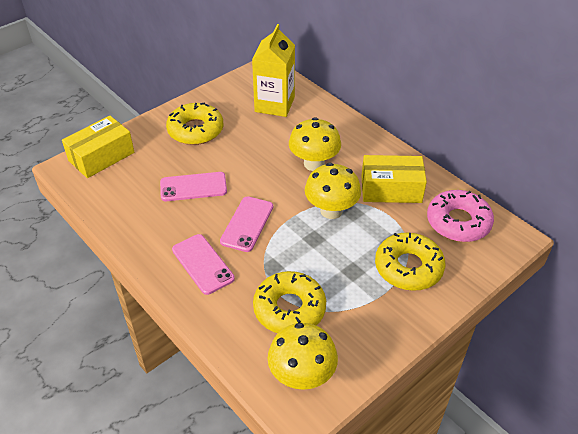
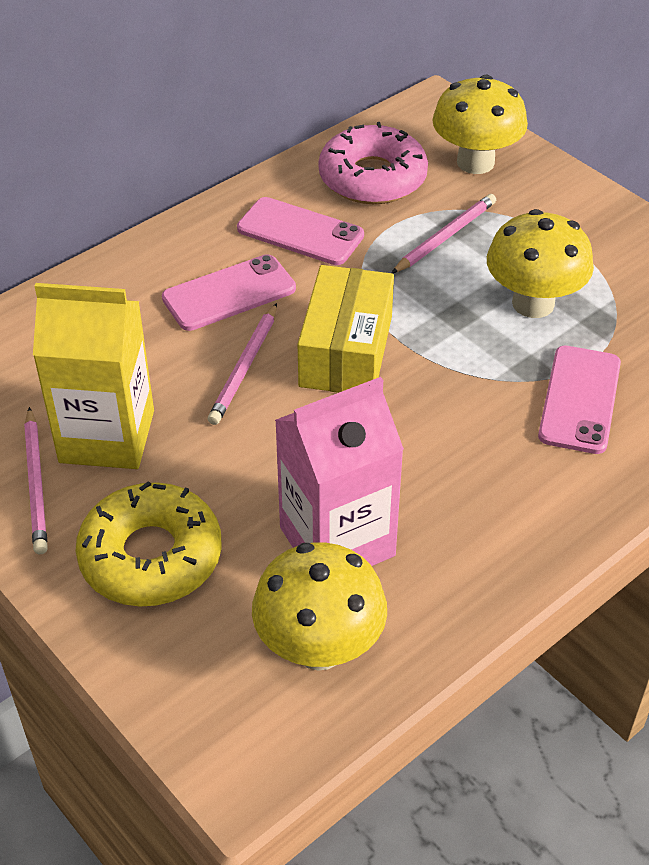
pink carton: none = 0 -> [275,377,404,566] = 1
pink pencil: none = 0 -> [24,407,48,554] [208,303,277,425] [392,194,496,273] = 3
yellow box: [62,115,134,178] [361,155,427,203] = 2 -> [298,265,394,393] = 1
yellow donut: [166,102,223,145] [253,271,326,333] [375,233,445,291] = 3 -> [76,481,222,606] = 1

